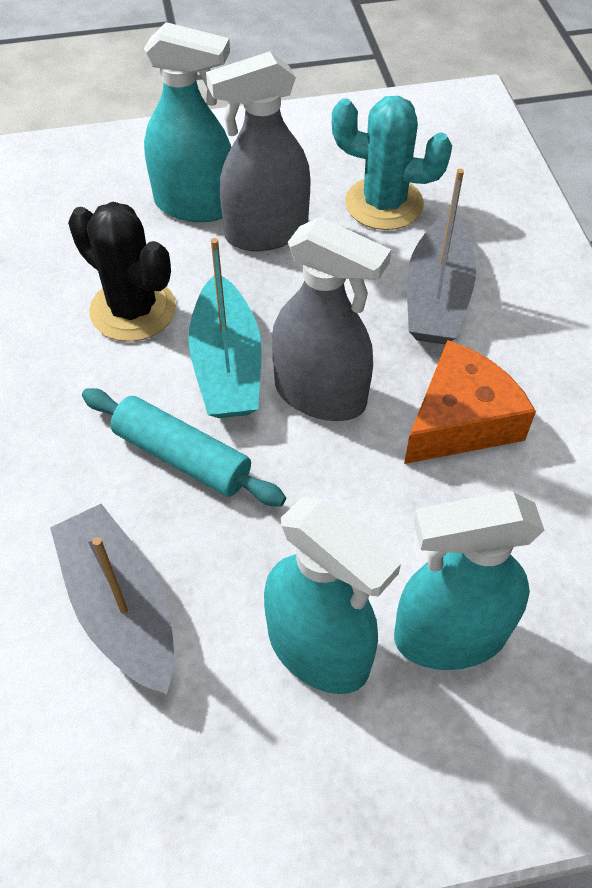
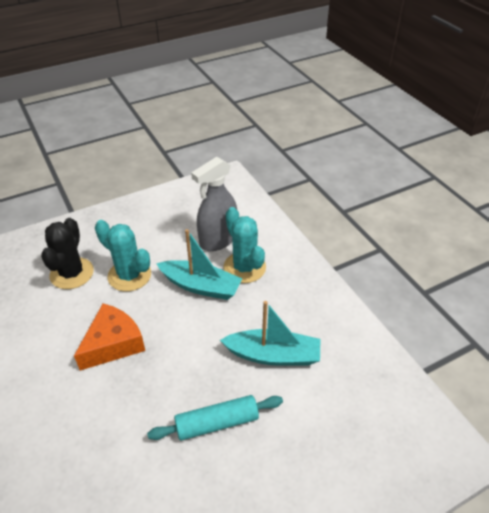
grey boat: [50,504,174,694] [407,169,476,344] = 2 -> none = 0
grey spray bottle: [206,51,311,251] [272,217,391,421] = 2 -> [191,157,237,251] = 1
turquoise boat: [189,238,262,418] = 1 -> [156,229,243,300] [220,301,320,366] = 2
turquoise cactus: [332,96,452,230] = 1 -> [95,220,151,292] [223,207,266,283] = 2
turquoise spray bottle: [144,22,231,222] [264,497,401,694] [394,491,544,670] = 3 -> none = 0

